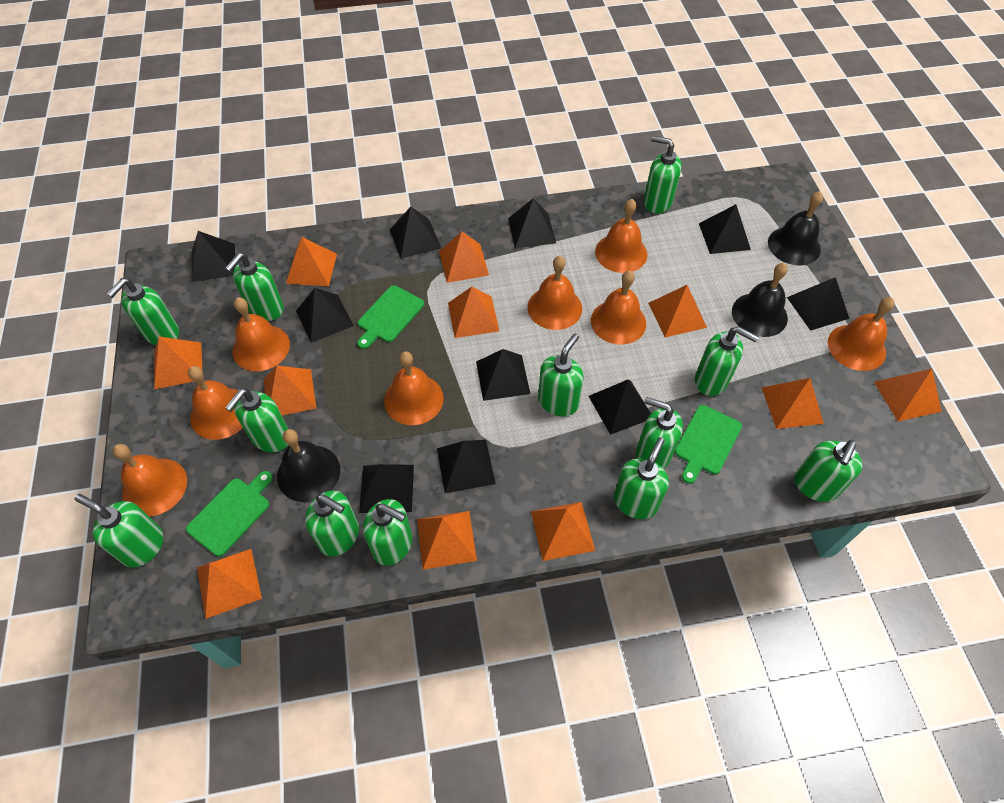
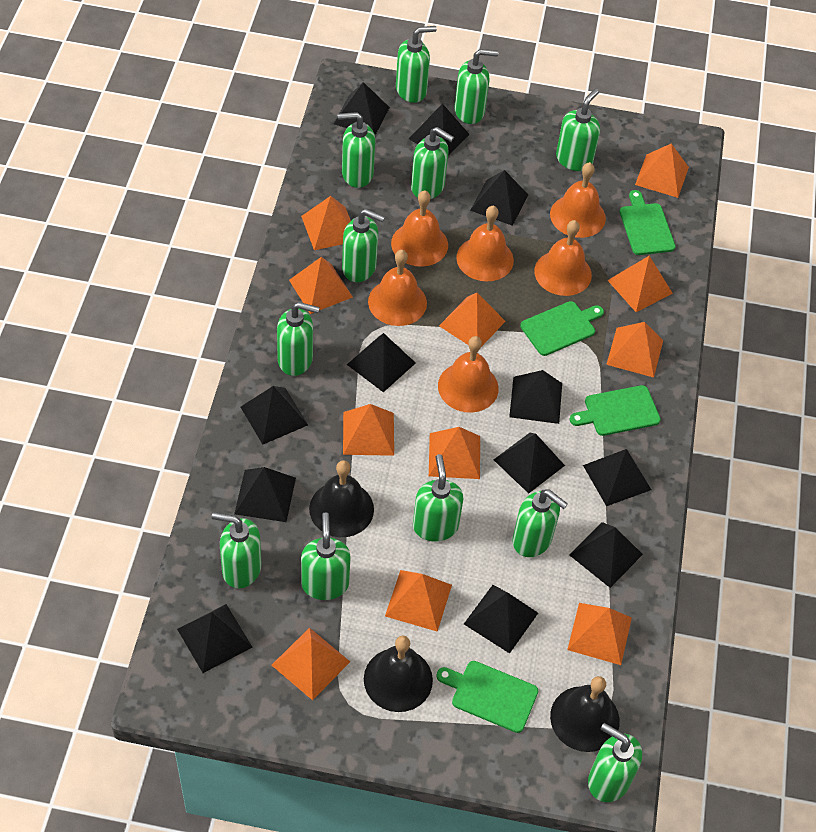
black pyramid: [192,231,236,282] [296,288,354,343] [359,464,414,513] [390,207,441,259] [437,440,496,493] [476,349,530,401] [508,198,556,248] [589,380,651,435] [699,204,751,254] [787,277,849,331] = 10 -> [177,604,252,673] [234,467,296,522] [241,386,308,444] [334,82,390,135] [347,333,416,392] [409,103,470,155] [464,585,538,653] [470,170,528,226] [494,433,565,494] [509,370,562,424] [569,522,643,588] [583,449,651,506] = 12
green cutting board: [186,471,273,556] [357,285,424,349] [675,405,742,484] = 3 -> [437,661,538,733] [520,301,604,356] [570,385,661,436] [619,190,676,255] = 4
orange bell: [113,444,187,517] [188,366,243,440] [232,297,290,371] [384,352,444,425] [528,256,582,330] [591,270,646,345] [595,199,647,273] [828,297,895,371] = 8 -> [368,250,427,326] [391,191,448,267] [438,336,499,413] [456,206,514,281] [534,220,592,296] [550,162,606,238] = 6

